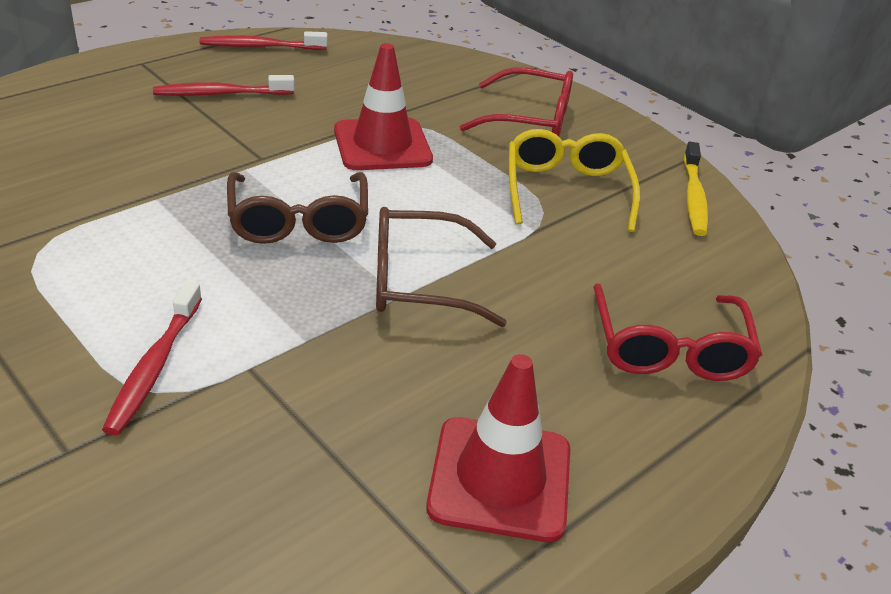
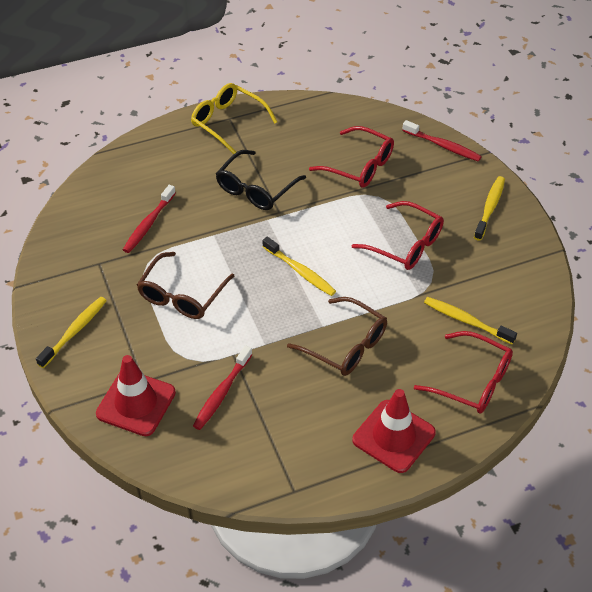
black glasses: none = 0 -> [216,150,306,210] = 1
red glasses: [460,67,573,137] [593,283,762,381] = 2 -> [309,126,394,188] [352,201,444,270] [414,331,513,414] = 3
yellow toothbrush: [684,142,708,236] = 1 -> [36,297,107,368] [263,237,336,296] [424,297,517,344] [474,176,505,241] = 4

